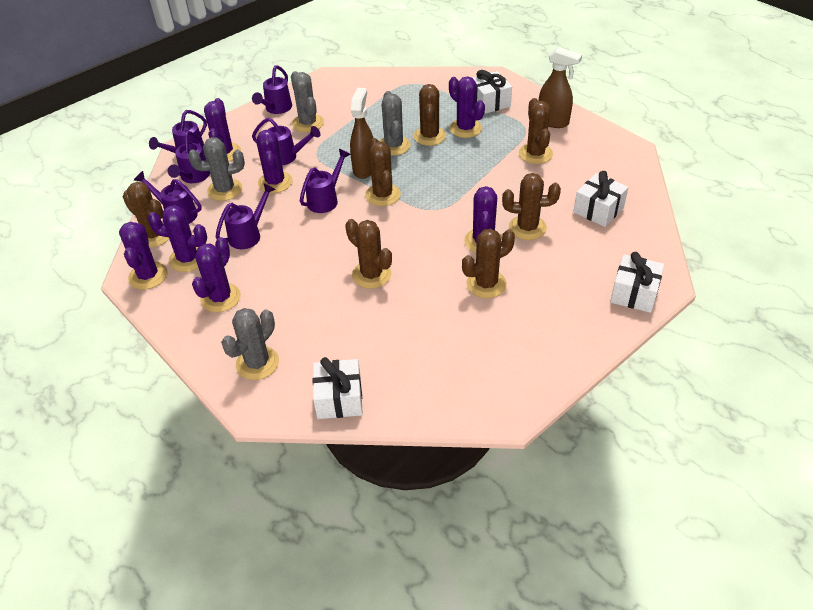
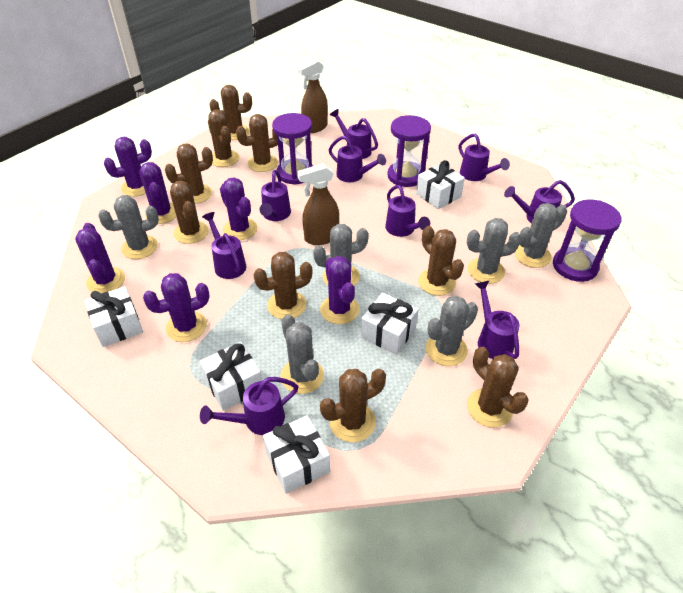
brown cactus: [123,182,169,247] [345,219,392,289] [365,138,401,206] [413,84,446,146] [462,229,515,298] [502,173,561,240] [519,98,553,164] = 7 -> [165,144,213,204] [170,181,209,244] [208,109,239,167] [209,85,252,140] [236,114,278,172] [253,252,313,319] [320,369,386,442] [418,226,464,296] [467,347,529,428] = 9
grey cactus: [188,137,245,201] [221,308,279,380] [291,71,324,133] [379,91,411,156] = 4 -> [98,195,159,259] [281,314,324,394] [313,224,369,286] [426,296,478,366] [467,218,521,284] [515,203,567,268] = 6
purple cactus: [119,222,168,289] [147,205,207,272] [192,237,241,312] [204,98,241,161] [256,130,293,193] [449,76,485,138] [464,186,502,253] = 7 -> [75,223,125,293] [104,137,152,196] [139,162,176,224] [143,273,210,342] [220,177,257,240] [320,256,359,324] = 6
purple hourglass: none = 0 -> [272,113,313,185] [387,115,431,187] [553,199,621,282] = 3
purple watering can: [134,171,202,224] [149,110,207,153] [168,131,210,183] [216,183,275,249] [252,65,292,114] [252,118,320,165] [300,149,350,213] = 7 -> [200,377,299,435] [202,212,246,279] [260,170,291,221] [328,136,386,182] [330,109,378,159] [385,185,430,237] [459,133,510,181] [475,281,520,359] [504,180,575,223] = 9
white gift: [312,357,363,419] [473,70,512,114] [574,171,628,227] [610,252,664,313] = 4 -> [85,286,143,347] [200,342,262,411] [263,415,330,494] [361,293,419,355] [416,160,465,209] = 5

